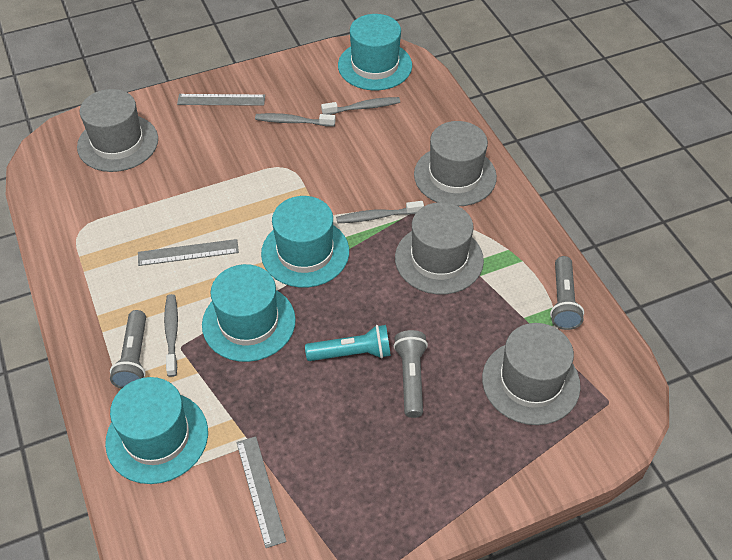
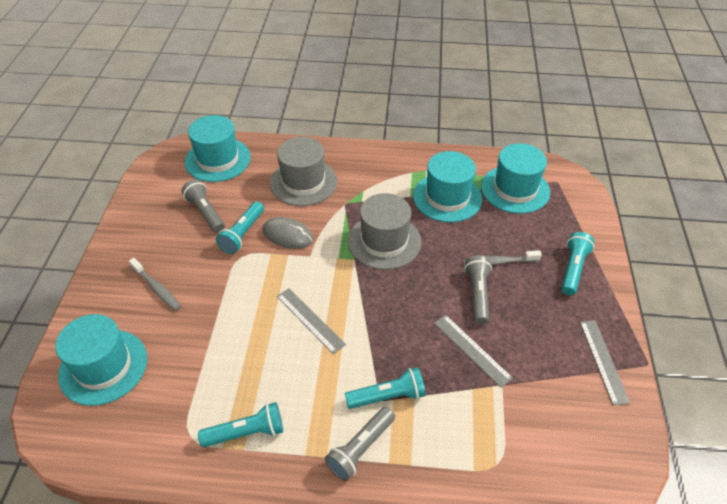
grey hat: [77,89,158,172] [395,202,484,295] [414,121,497,206] [482,323,581,425] = 4 -> [270,137,337,206] [348,193,421,270] = 2
grey mouse: none = 0 -> [262,217,314,249] = 1
grey toothbrush: [164,294,178,377] [255,113,336,127] [321,97,400,115] [336,201,424,223] = 4 -> [129,258,181,311] [463,250,542,266] = 2
turquoise flashlight: [305,325,391,361] = 1 -> [198,402,283,447] [216,201,264,254] [345,367,426,409] [561,232,594,295] = 4

